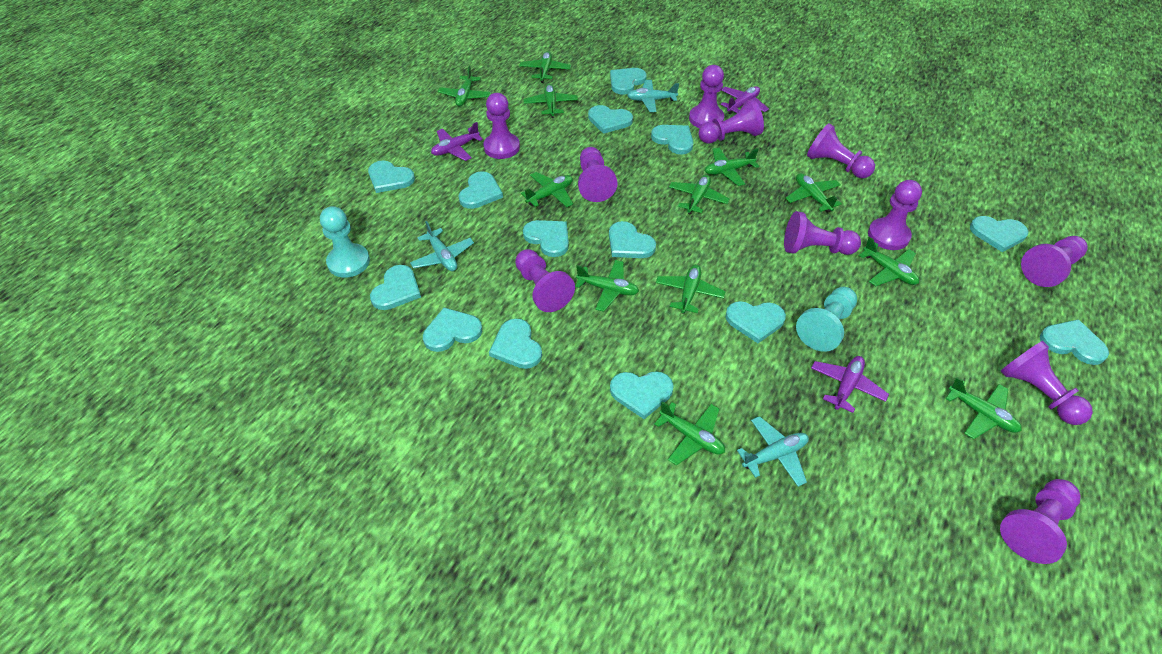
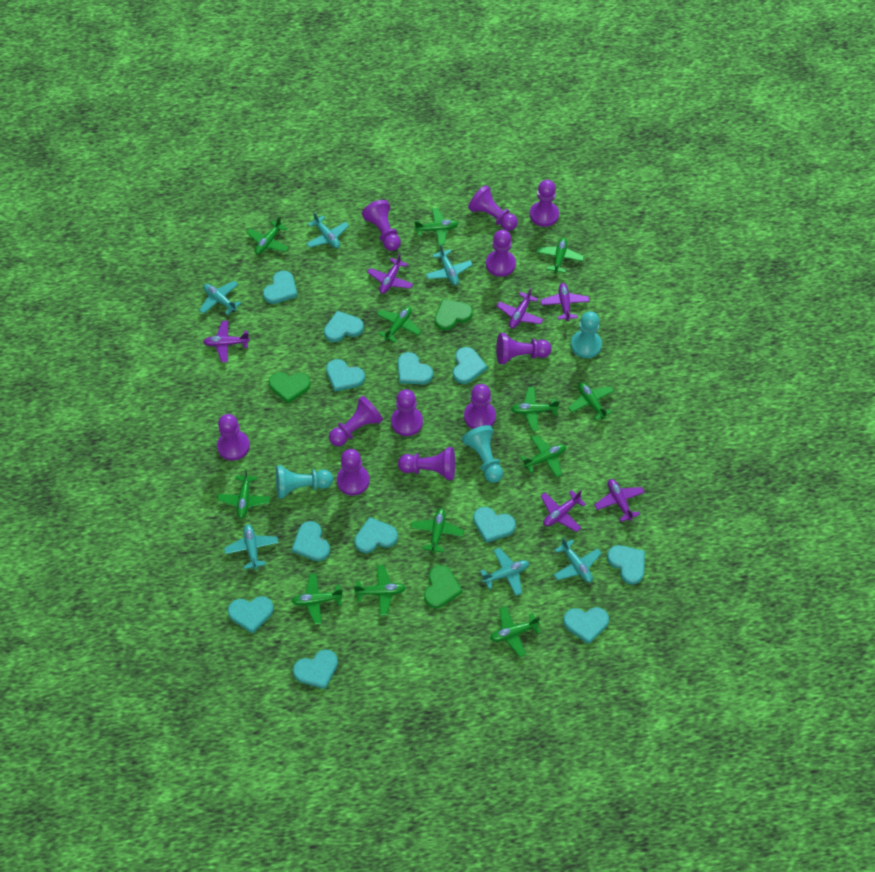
green heart: none = 0 -> [269,372,311,404] [424,565,463,608] [435,299,473,330] = 3
purple plane: [431,122,483,161] [721,86,769,114] [811,356,889,413] = 3 -> [203,321,250,362] [367,253,413,294] [497,288,543,329] [540,283,590,321] [541,490,586,532] [594,479,645,522] = 6
turquoise heart: [368,161,415,193] [370,265,421,310] [423,308,482,352] [458,171,503,209] [489,319,542,369] [523,220,569,257] [588,105,633,134] [609,221,656,258] [610,68,647,95] [610,371,674,419] [651,125,693,154] [725,301,786,343] [970,216,1028,252] [1040,319,1109,365] = 14 -> [228,596,274,634] [263,271,298,304] [292,521,330,561] [293,650,338,689] [324,311,364,342] [326,359,365,392] [354,517,398,553] [398,352,433,384] [453,347,488,384] [473,507,516,543] [563,607,609,644] [607,545,645,584] = 12
turquoise pawn: [320,206,370,278] [796,287,857,352] = 2 -> [276,465,333,499] [462,425,503,483] [571,312,602,358] = 3
turquoise plane: [410,221,474,271] [627,80,679,112] [737,416,809,487] = 3 -> [199,281,241,315] [224,524,278,570] [306,212,349,249] [426,244,473,285] [480,548,529,596] [554,537,602,582] = 6

